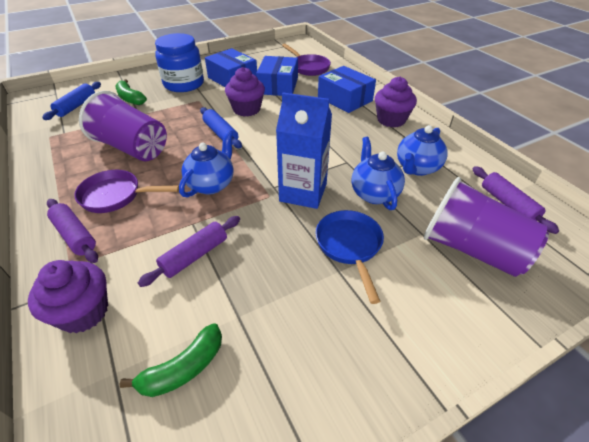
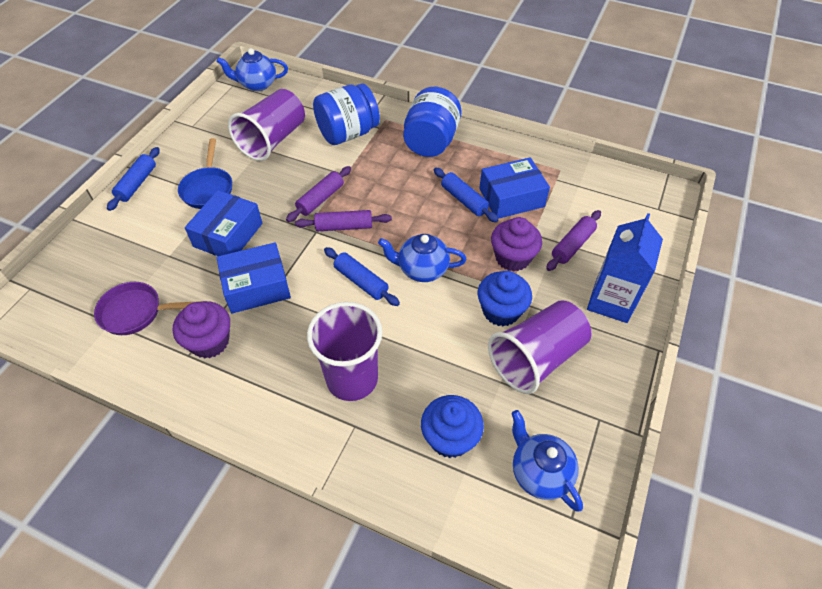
blue cupcake: none = 0 -> [421,395,484,458] [478,271,532,326] = 2
blue jar: [155,33,204,92] = 1 -> [313,84,380,145] [403,87,462,157] = 2
blue rolling pin: [42,82,101,120] [200,107,242,149] = 2 -> [107,147,160,211] [324,247,400,306] [434,167,498,222] = 3
green banana: [116,79,147,105] [120,324,222,397] = 2 -> none = 0
purple cup: [79,91,167,161] [423,177,549,277] = 2 -> [228,89,305,161] [307,302,382,401] [488,300,592,394] = 3
purple cupcake: [28,260,108,333] [225,67,265,117] [375,77,417,128] = 3 -> [173,301,230,358] [491,217,542,272] = 2
purple pan: [74,170,179,213] [282,44,331,76] = 2 -> [94,282,203,335] = 1

